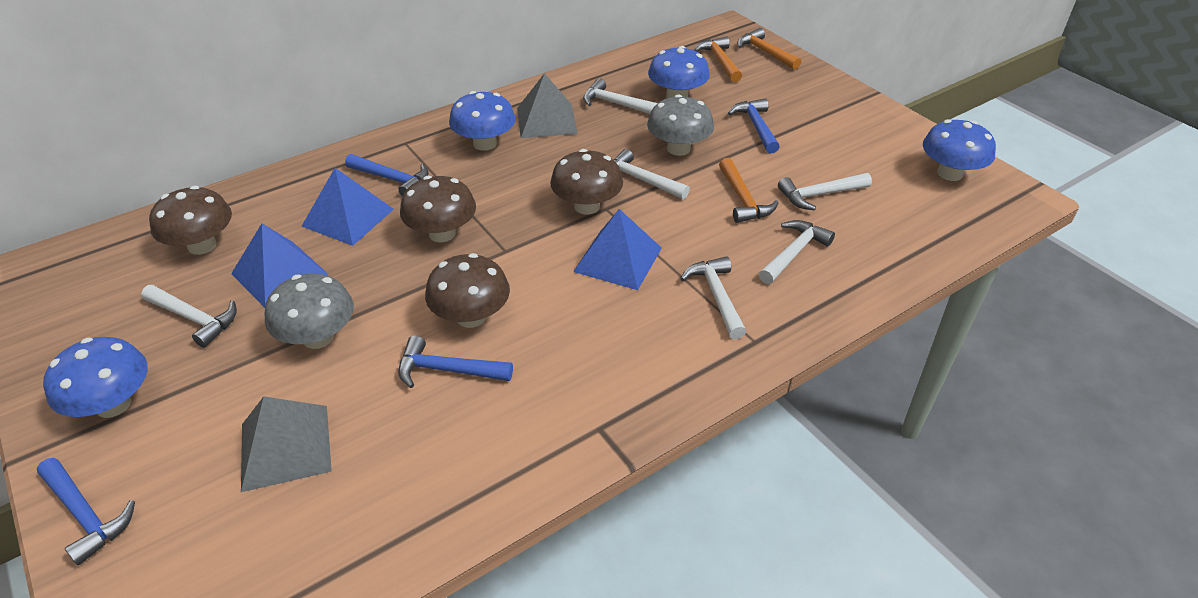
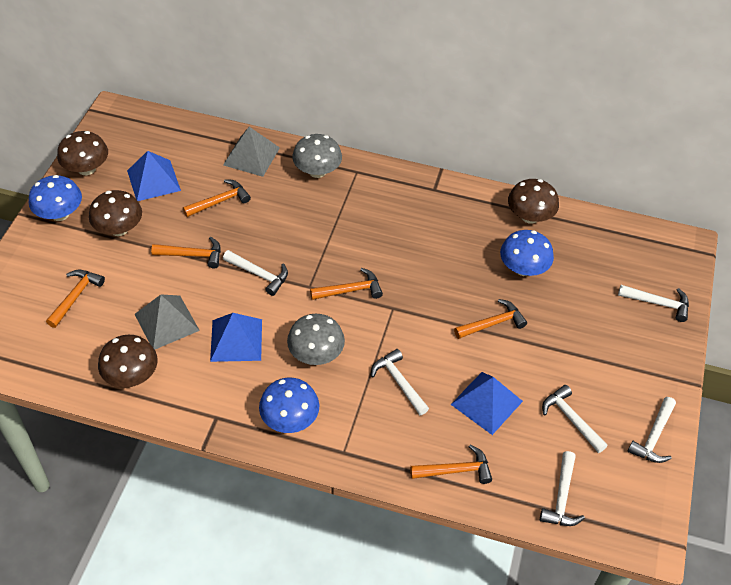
blue hammer: [37,458,135,565] [345,154,429,196] [398,335,513,388] [728,98,780,153] = 4 -> none = 0
blue mushroom: [43,337,148,418] [449,91,516,151] [648,46,710,98] [923,119,996,181] = 4 -> [29,175,82,221] [259,378,319,433] [500,230,554,276] = 3
orange hammer: [694,36,742,82] [719,158,779,223] [737,28,801,70] = 3 -> [46,270,105,328] [151,237,221,268] [183,179,251,217] [310,268,383,300] [410,445,492,484] [454,299,527,339] = 6

